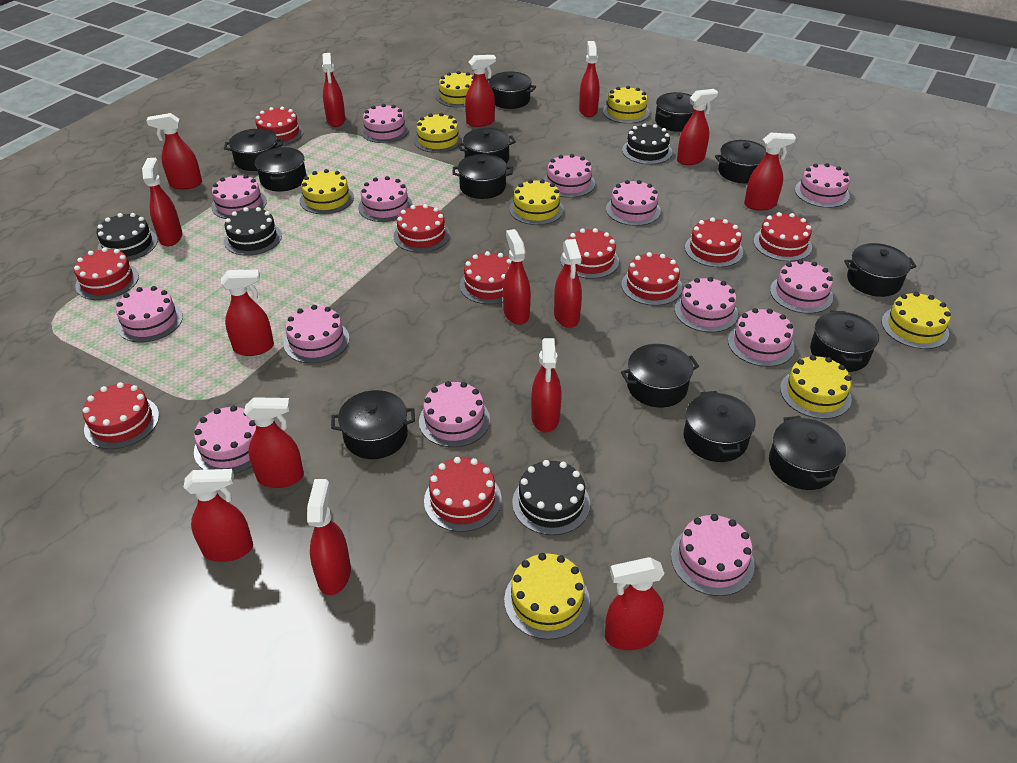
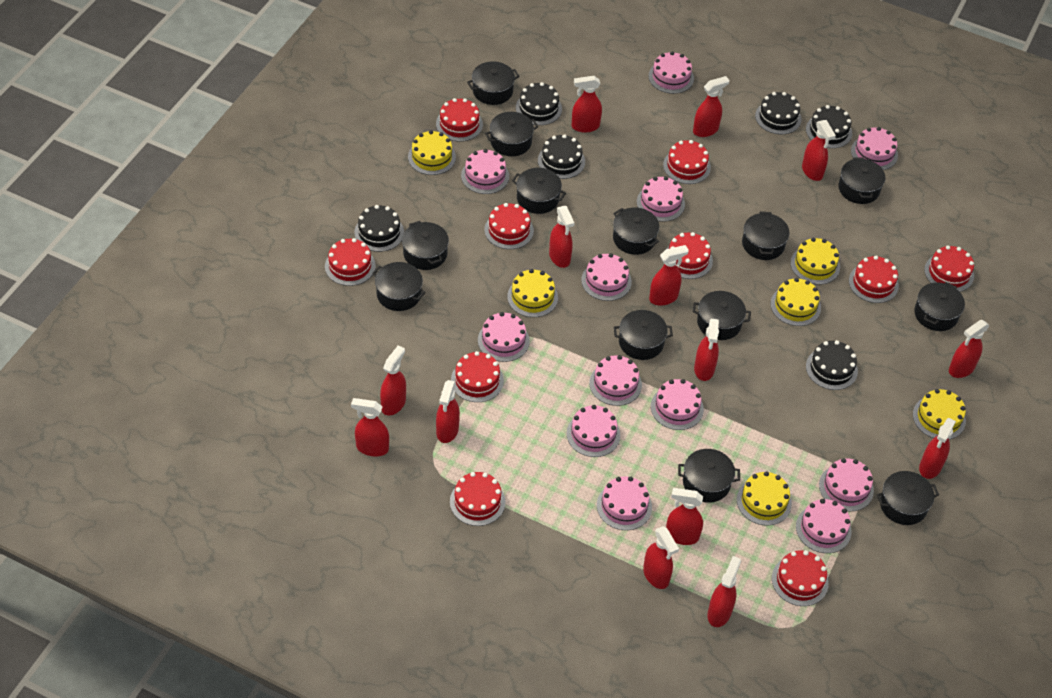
black cake: [97,213,158,261] [224,207,282,256] [512,460,590,535] [622,123,672,164] = 4 -> [354,205,404,252] [516,82,562,125] [538,134,585,179] [755,92,802,134] [806,105,852,148] [806,340,858,390] = 6
pink cake: [116,286,183,343] [194,406,256,474] [211,174,267,219] [284,305,349,363] [358,176,413,222] [361,104,409,143] [419,381,490,447] [543,154,595,198] [606,180,661,226] [671,514,755,596] [675,277,738,332] [728,308,795,367] [770,259,833,314] [795,163,850,208] = 14 -> [461,149,509,194] [478,312,530,362] [567,405,620,457] [581,253,632,301] [589,355,642,406] [597,476,652,530] [637,176,685,222] [649,51,694,94] [651,379,704,430] [796,499,852,553] [819,458,874,512] [851,127,898,170] = 12
red spray bottle: [142,158,182,246] [146,113,202,189] [183,469,253,562] [221,269,274,356] [244,397,304,488] [307,479,351,595] [322,53,346,127] [465,55,496,127] [503,229,531,325] [531,338,562,432] [554,239,582,328] [579,41,600,117] [605,557,665,650] [677,89,718,165] [744,133,796,211] = 15 -> [351,398,389,456] [380,345,406,415] [436,380,460,443] [549,206,574,268] [572,76,602,133] [643,526,679,589] [649,245,689,306] [666,488,703,545] [693,76,729,137] [694,319,719,381] [707,556,741,627] [802,120,836,181] [919,418,956,479] [949,320,990,378] = 14
yellow cake: [300,169,354,214] [414,113,463,153] [436,71,474,108] [504,553,590,640] [509,179,564,225] [603,86,650,124] [780,355,852,419] [882,292,951,349] = 8 -> [408,130,456,175] [507,269,558,317] [737,471,792,526] [771,278,821,326] [790,238,840,285] [913,389,966,439] = 6

